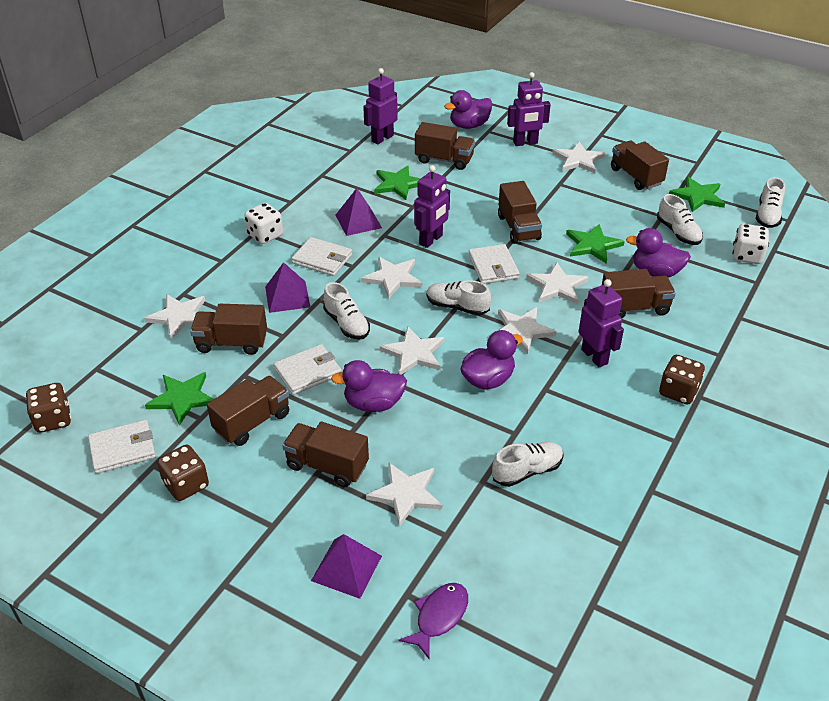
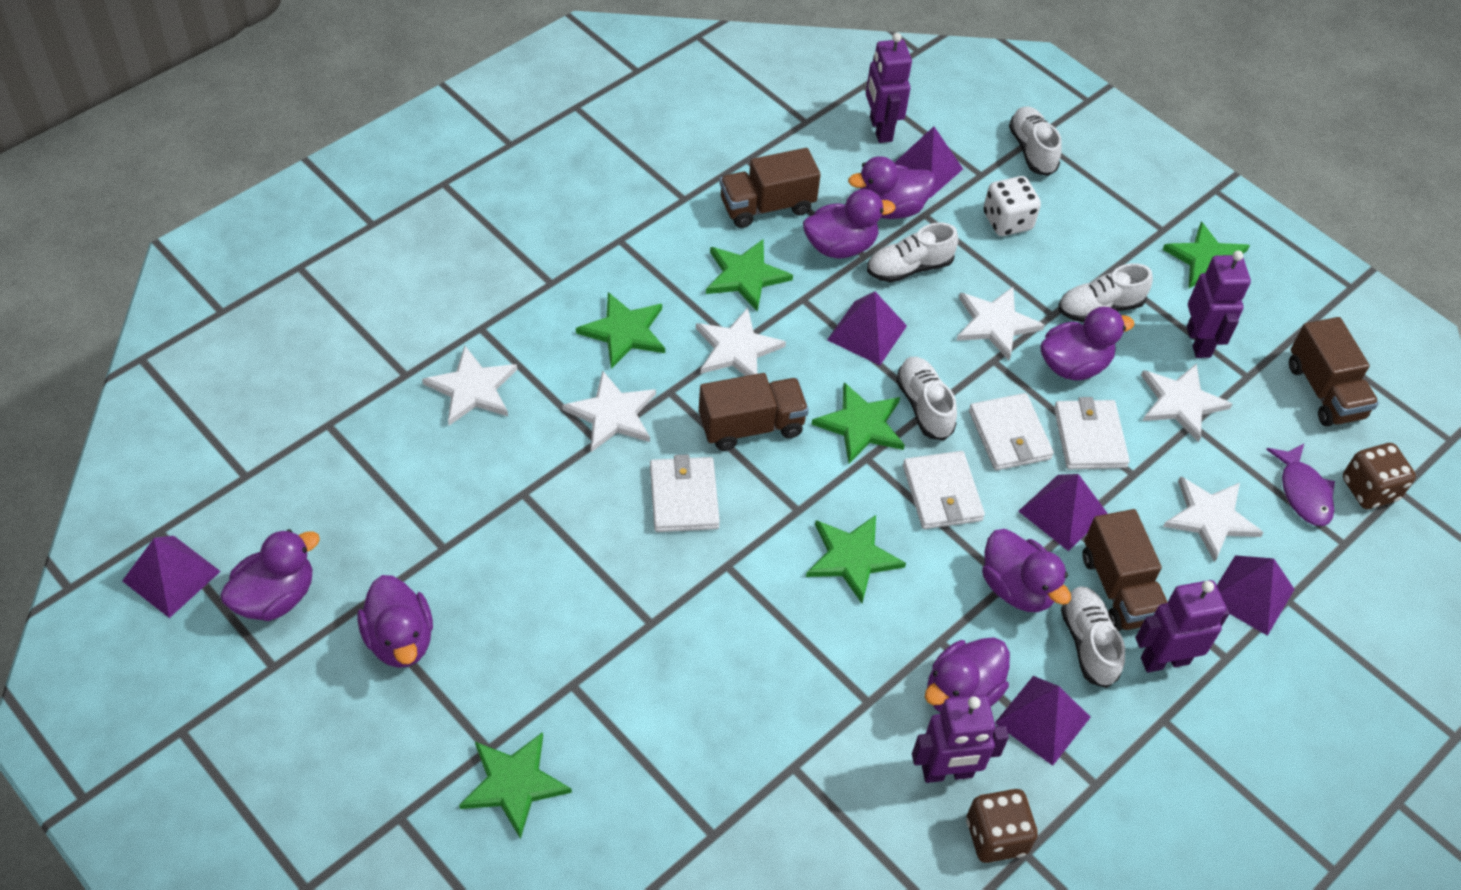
brown dice: [25,383,71,433] [157,445,209,501] [659,355,705,405] = 3 -> [966,789,1038,863] [1343,443,1416,509] = 2
brown truck: [190,304,267,355] [207,376,289,446] [282,422,369,487] [415,122,475,170] [498,181,542,244] [602,269,676,318] [611,141,669,190] = 7 -> [699,373,809,451] [720,148,821,228] [1082,509,1168,631] [1289,317,1379,426] = 4
green star: [145,372,214,426] [374,165,421,200] [566,224,625,264] [669,176,725,212] = 4 -> [459,732,572,839] [576,292,665,369] [706,239,793,312] [806,515,906,603] [811,382,905,464] [1163,222,1250,289] = 6
purple duck: [331,360,407,412] [444,90,492,129] [460,330,523,390] [626,228,691,278] = 4 -> [220,529,320,621] [357,575,433,668] [803,189,895,258] [848,156,935,219] [925,637,1010,712] [982,529,1071,612] [1040,307,1135,380] = 7
purple pyramid: [265,262,310,313] [311,534,382,599] [335,188,382,236] = 3 -> [122,536,221,618] [827,291,907,365] [894,126,963,198] [995,676,1091,766] [1018,474,1108,551] [1217,555,1295,636] = 6
white dice: [244,203,283,244] [732,224,769,264] = 2 -> [983,176,1041,236] = 1
white star: [144,294,205,340] [361,257,422,299] [366,462,442,527] [380,327,445,375] [498,307,556,354] [526,262,588,304] [552,142,605,173] = 7 -> [422,346,517,425] [562,370,656,452] [696,308,786,376] [956,287,1045,360] [1141,363,1232,442] [1163,476,1264,562] = 6

